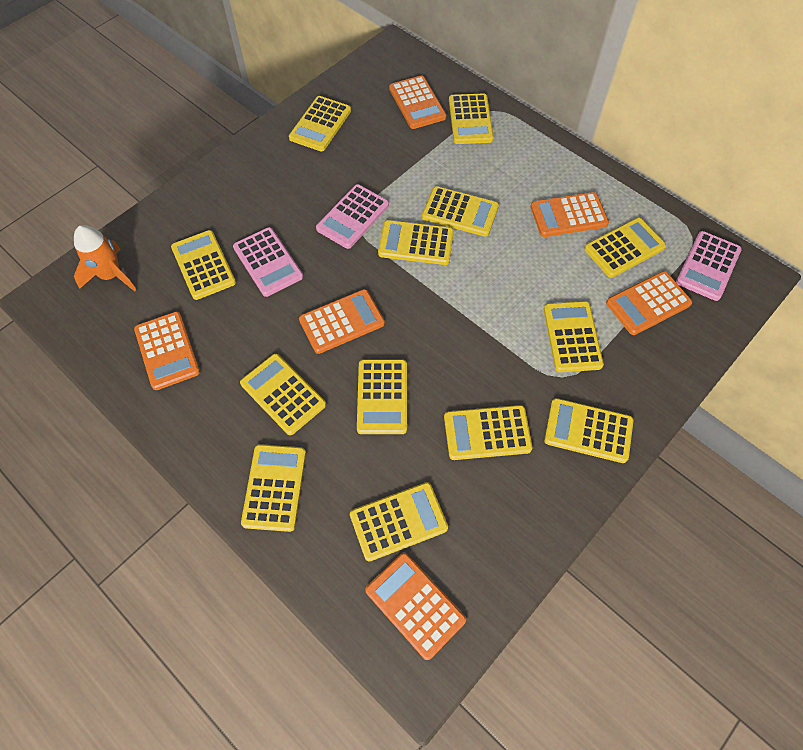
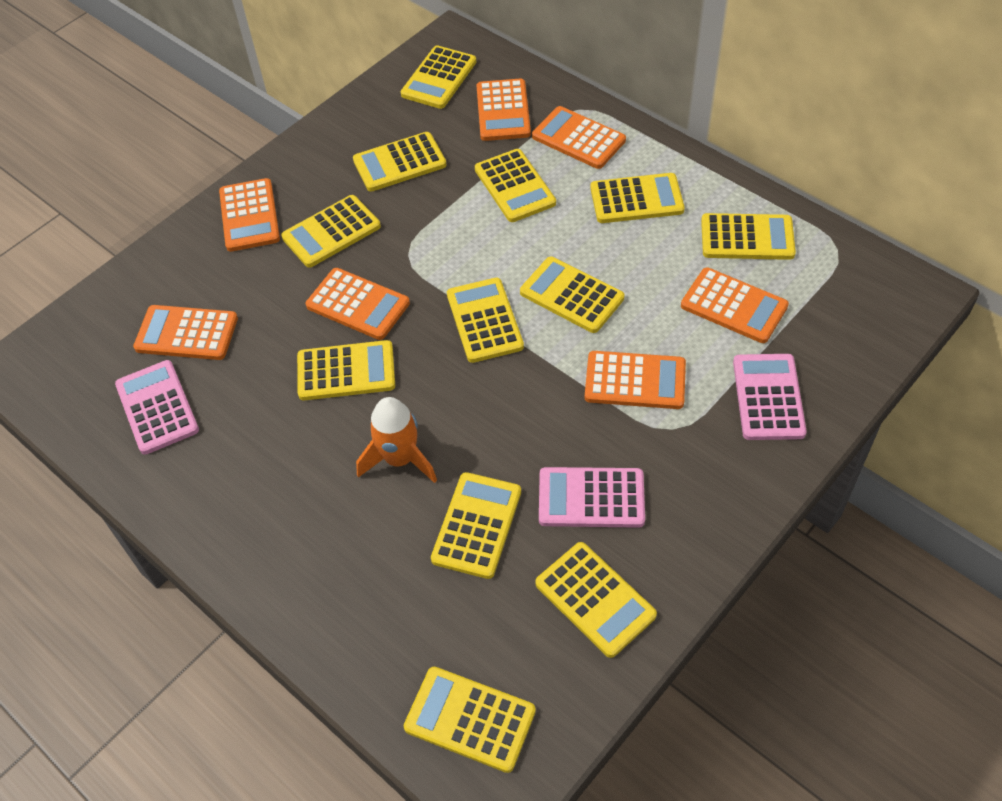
orange calculator: [134,312,200,390] [299,289,385,354] [365,553,466,660] [389,75,446,129] [530,192,609,237] [606,271,692,335] = 6 -> [133,305,238,360] [219,178,280,252] [306,268,410,340] [476,79,531,141] [532,106,626,169] [585,351,686,409] [681,267,789,343] = 7
yellow calculator: [171,230,236,300] [240,354,326,435] [241,444,306,532] [289,96,351,151] [350,482,448,562] [357,359,407,434] [378,220,454,265] [422,186,499,237] [444,405,532,460] [449,93,494,144] [544,301,604,372] [544,398,634,463] [584,218,666,278] = 13 -> [281,195,381,268] [297,340,395,400] [353,132,447,192] [401,45,476,109] [404,667,536,773] [431,472,521,579] [447,278,524,363] [475,149,556,222] [520,256,624,333] [535,542,657,658] [590,173,685,223] [701,213,796,260] = 12

